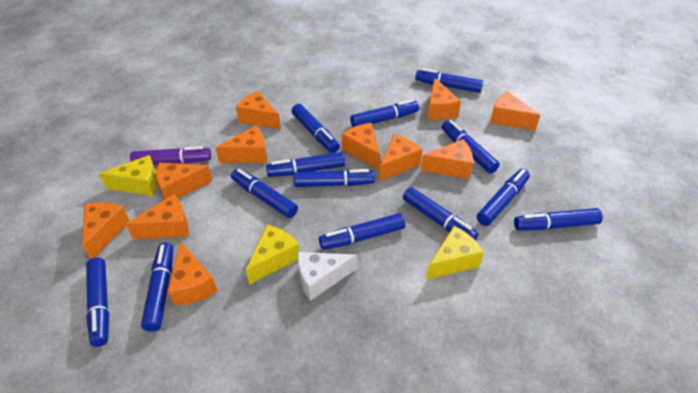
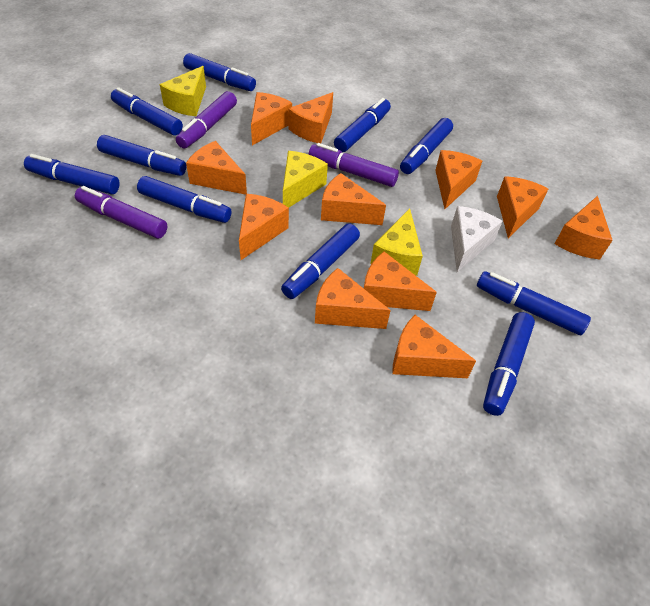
blue marker: [86,257,109,347] [141,243,173,332] [231,169,298,218] [266,152,345,177] [292,104,340,153] [293,169,375,187] [319,213,405,250] [350,99,419,127] [403,187,478,241] [415,68,483,93] [442,120,500,173] [477,169,530,226] [514,208,603,230] = 13 -> [24,154,120,195] [97,135,186,176] [111,87,183,136] [137,176,232,223] [183,53,256,91] [281,224,360,299] [334,98,391,152] [400,118,453,174] [477,271,591,335] [483,312,535,416] = 10
purple marker: [130,146,211,165] = 1 -> [75,186,167,239] [176,91,237,149] [308,143,399,187] = 3

